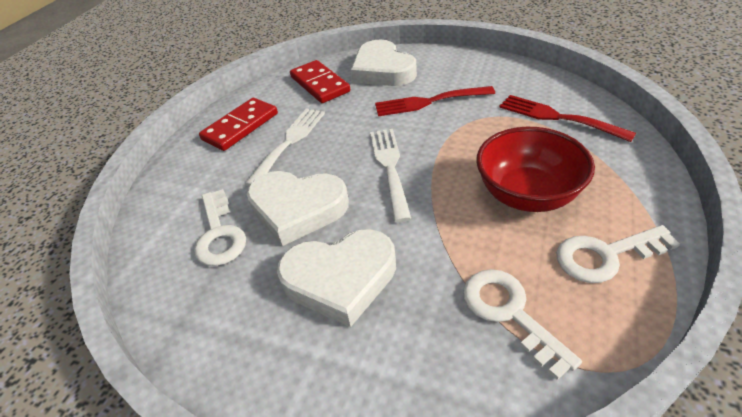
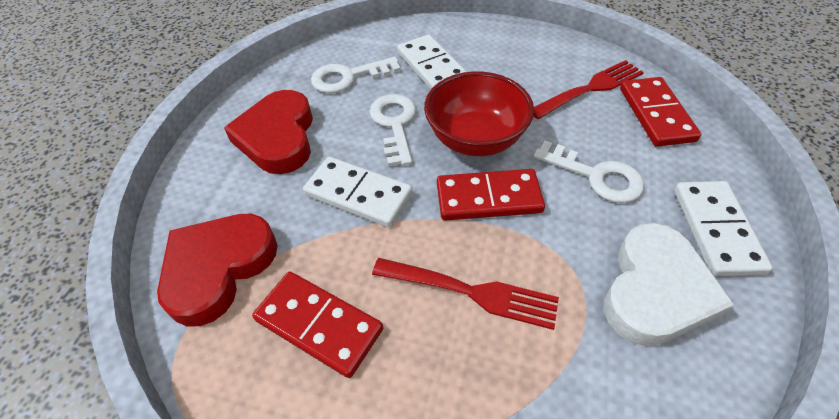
red domino: [199,98,278,151] [290,60,350,103] = 2 -> [252,272,383,378] [437,169,545,221] [620,77,701,147] = 3
red heart: none = 0 -> [157,214,278,326] [224,90,313,174] = 2
white domino: none = 0 -> [303,157,412,227] [397,34,467,90] [674,181,773,276] = 3
white fork: [245,108,325,186] [370,129,411,222] = 2 -> none = 0
white heart: [247,171,349,246] [277,229,396,327] [351,39,417,86] = 3 -> [604,223,735,346] = 1

